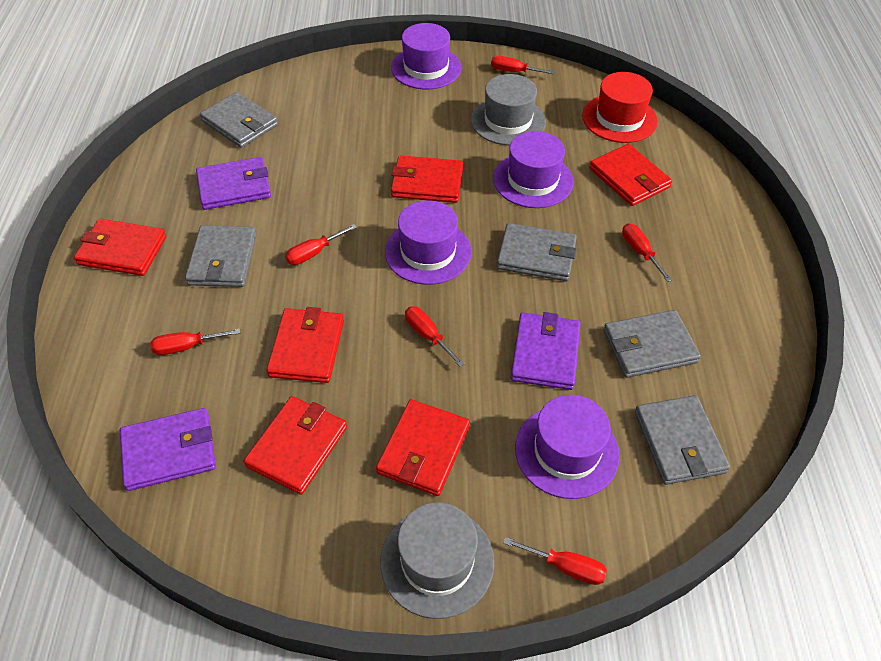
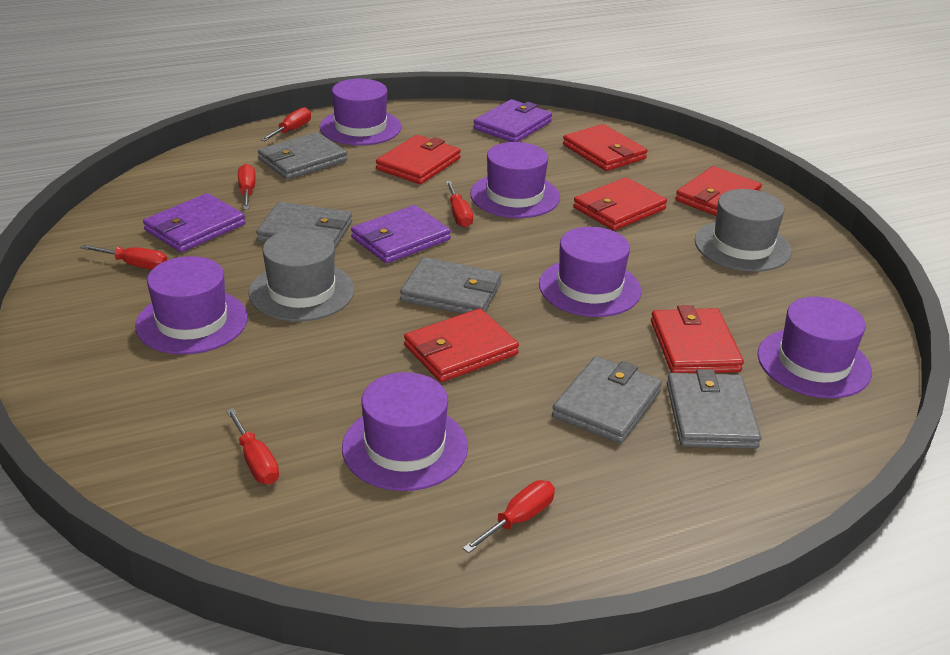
purple hat: [385,200,472,285] [391,23,461,90] [493,131,574,208] [515,395,620,499] = 4 -> [135,256,248,355] [320,79,401,145] [342,372,468,491] [470,142,560,218] [539,227,641,317] [758,297,872,398] = 6
red hat: [582,72,658,143] = 1 -> none = 0

